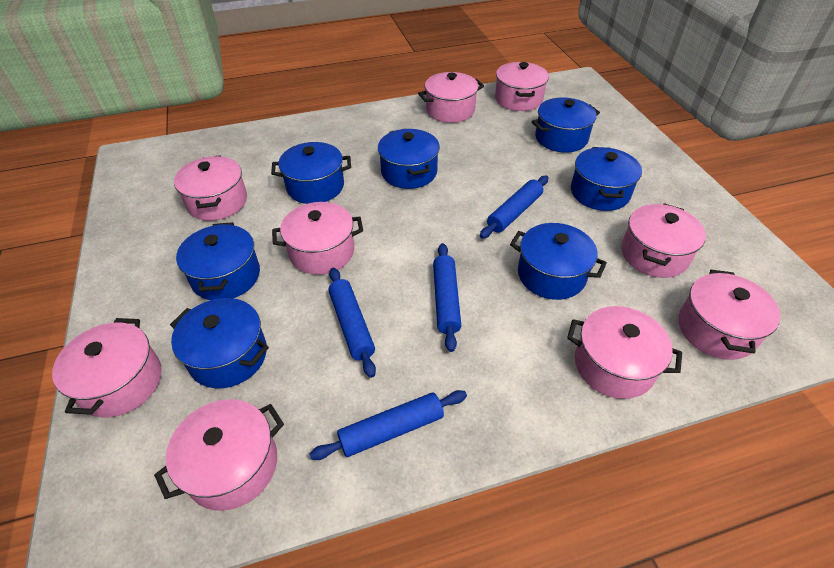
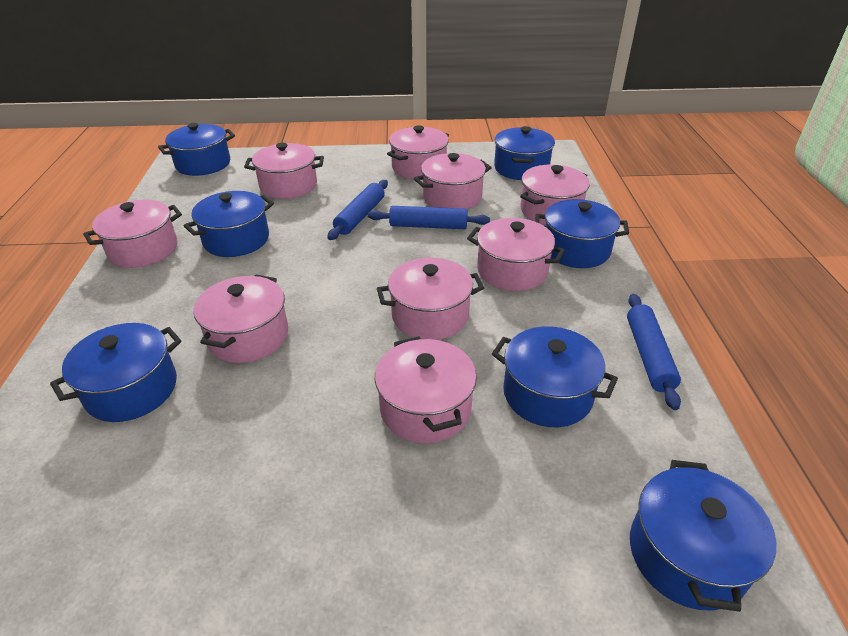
blue rolling pin: [309,390,467,460] [328,268,376,378] [433,243,461,352] [480,176,548,239] = 4 -> [327,180,388,240] [368,206,490,229] [627,294,681,410] = 3

